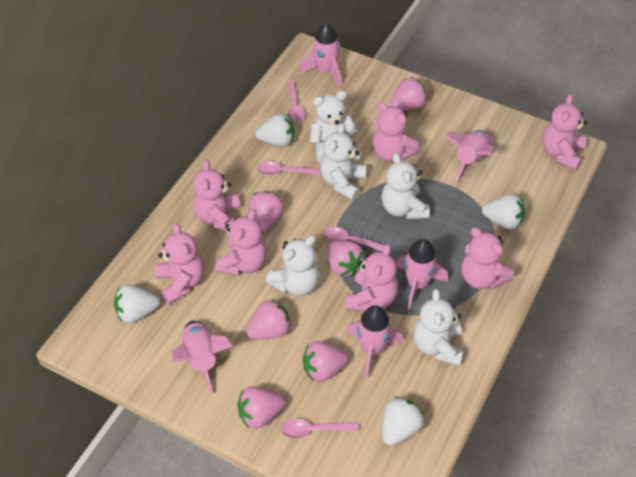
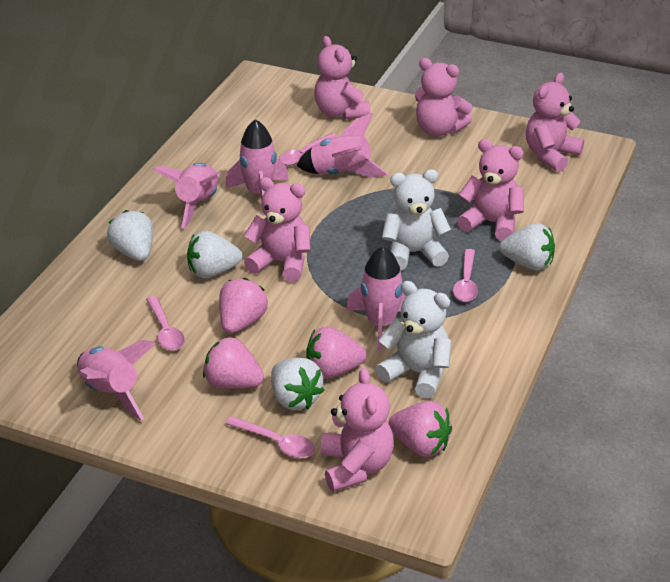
pink strawberry: [238,386,285,429] [246,299,291,339] [248,191,284,233] [303,341,349,382] [328,240,364,277] [390,77,427,110] = 6 -> [203,337,264,388] [219,278,268,333] [306,326,367,379] [389,401,452,457] = 4
pink teddy bear: [155,223,204,304] [193,160,240,231] [216,209,267,275] [346,244,398,311] [372,101,421,161] [461,227,514,289] [542,94,587,170] = 7 -> [244,177,311,282] [314,36,370,119] [320,368,394,492] [415,58,473,136] [457,139,524,241] [526,73,584,172] = 6
white teddy bear: [266,235,320,296] [310,91,358,163] [320,123,367,200] [382,153,430,220] [414,289,463,366] = 5 -> [376,281,451,399] [382,169,451,271] = 2

